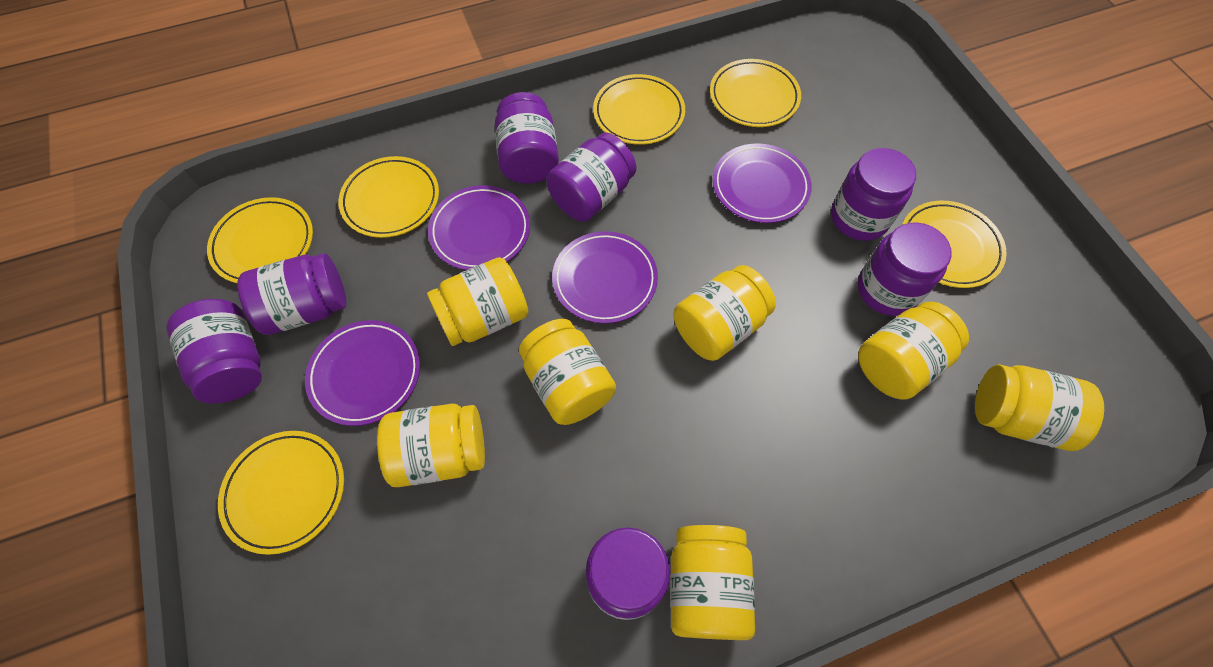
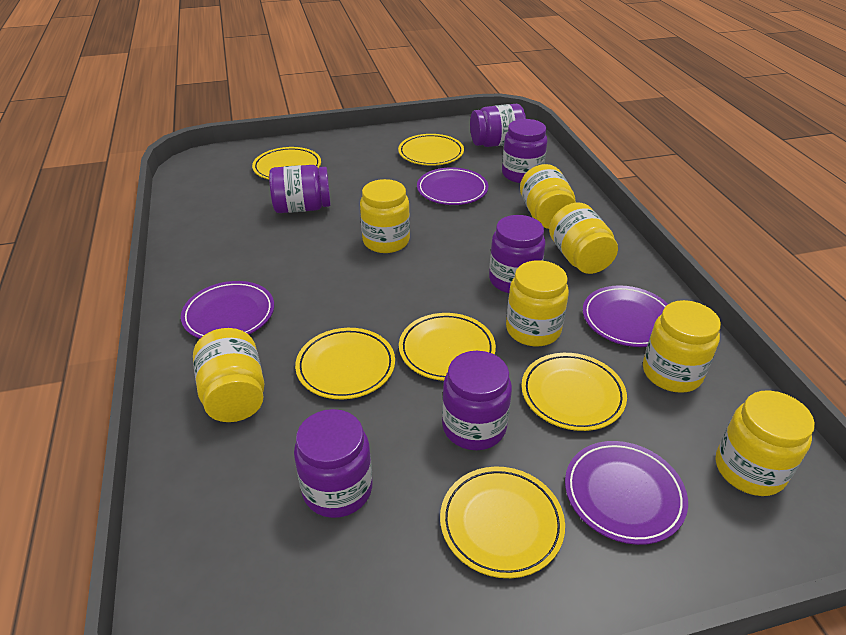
purple jar: [167,299,262,404] [237,253,346,335] [495,92,559,184] [547,133,636,222] [586,527,670,620] [831,148,916,241] [858,222,952,316] = 7 -> [269,165,331,213] [294,409,372,518] [442,351,512,450] [470,104,526,147] [489,215,545,293] [502,119,547,183] = 6

